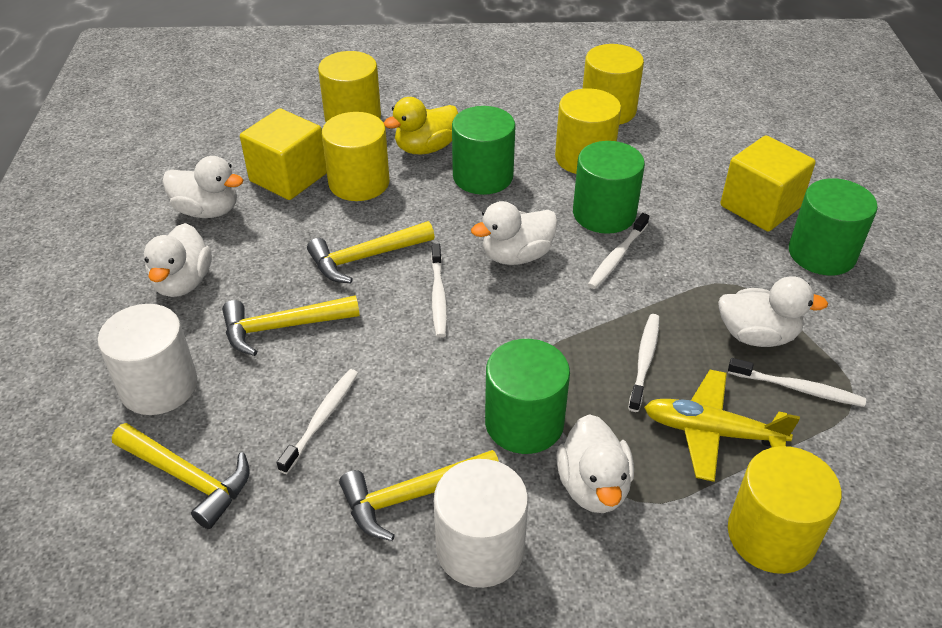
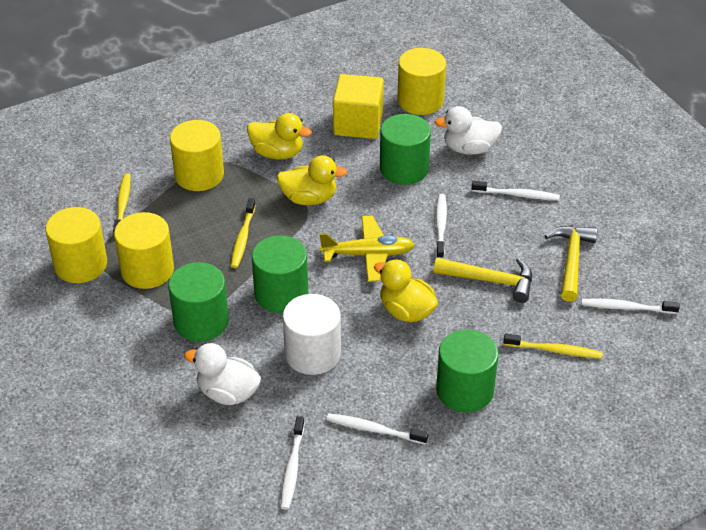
white cylinder: [97,304,197,415] [434,459,528,588] = 2 -> [283,294,341,375] = 1
white duck: [144,223,212,297] [162,156,243,218] [471,201,558,265] [557,414,634,513] [718,276,828,347] = 5 -> [184,343,261,405] [434,106,502,155] = 2
yellow cube: [240,108,327,200] [720,136,816,232] = 2 -> [333,74,384,139] = 1
yellow cylinder: [318,51,381,122] [322,112,390,201] [555,88,621,174] [583,44,644,125] [728,446,842,574] = 5 -> [45,207,107,283] [114,212,174,289] [170,120,224,191] [397,48,446,115] = 4
yellow duck: [384,97,458,154] = 1 -> [247,113,312,159] [277,155,347,205] [374,259,438,322] = 3
yellow hammer: [112,423,249,529] [222,295,360,356] [307,221,435,283] [339,450,499,541] = 4 -> [434,258,532,303] [545,225,597,302] = 2
yellow toothbrush: none = 0 -> [113,174,131,232] [231,198,256,268] [503,333,602,359] = 3

